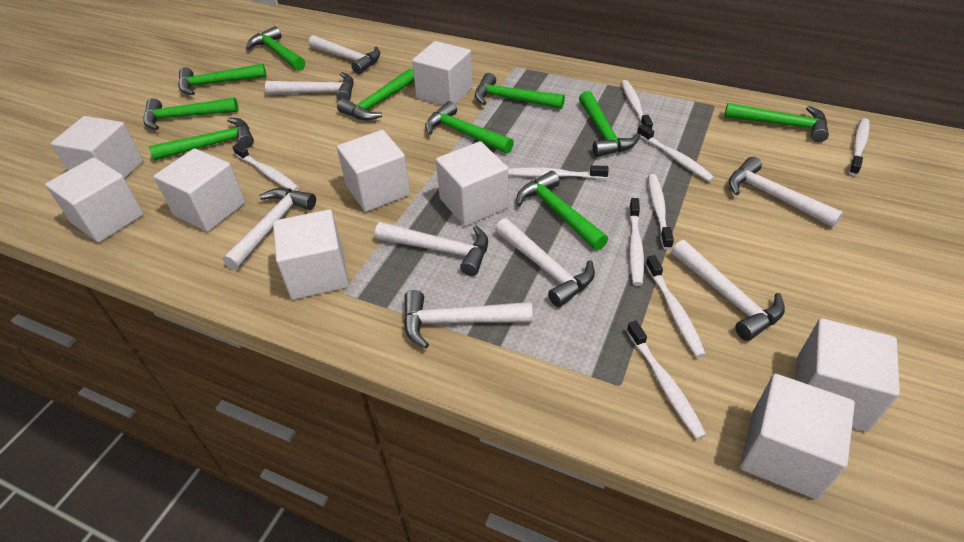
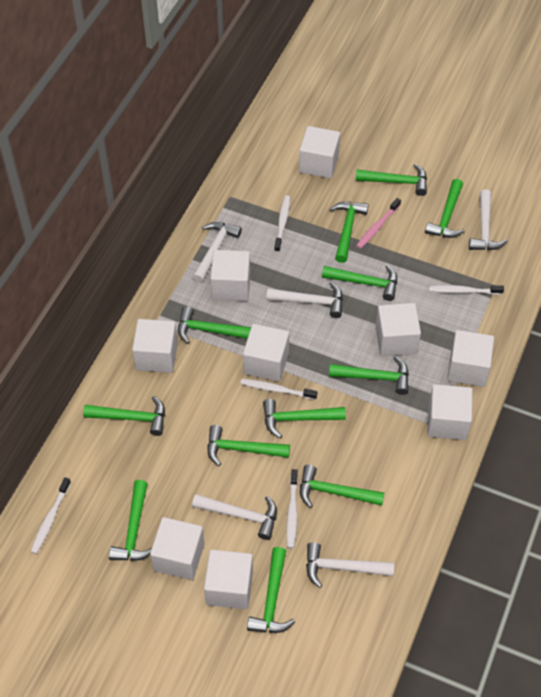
green hammer: [144,98,239,130] [149,118,254,161] [178,64,267,95] [246,26,305,70] [337,69,414,120] [425,101,514,153] [475,73,565,109] [516,171,608,250] [579,91,640,157] [724,103,829,142] = 10 -> [83,396,165,436] [109,480,152,561] [178,306,251,344] [207,425,290,466] [247,547,295,633] [263,399,346,438] [300,465,384,508] [322,265,397,301] [329,356,409,395] [330,202,369,263] [356,164,427,196] [425,179,465,238] = 12
pink toothbrush: none = 0 -> [356,198,401,249] = 1
white hammer: [223,188,316,270] [265,72,353,101] [309,35,380,74] [375,222,488,276] [404,290,533,349] [495,218,595,307] [672,240,785,341] [729,157,844,227] = 8 -> [192,494,277,540] [193,222,242,283] [267,282,343,318] [306,542,394,588] [469,189,508,250] = 5
white toothbrush: [232,144,299,191] [508,165,609,179] [621,80,653,129] [627,321,706,439] [629,198,644,286] [637,124,715,182] [645,255,706,358] [648,174,674,250] [849,118,870,176] = 9 -> [31,477,71,554] [240,379,317,400] [274,195,290,252] [286,469,298,549] [429,285,504,295] = 5

